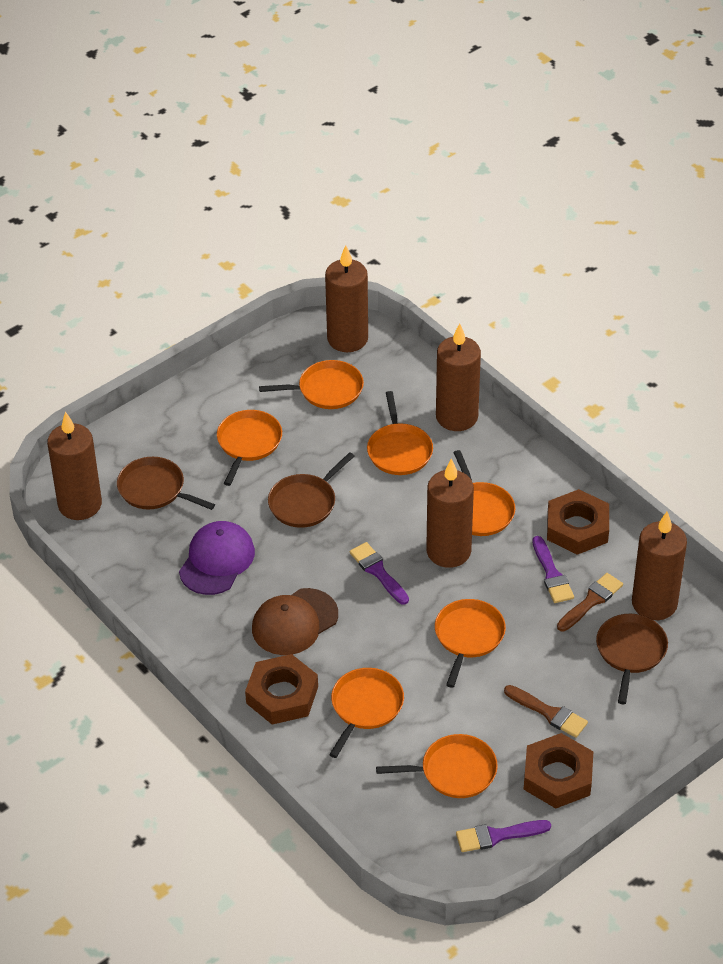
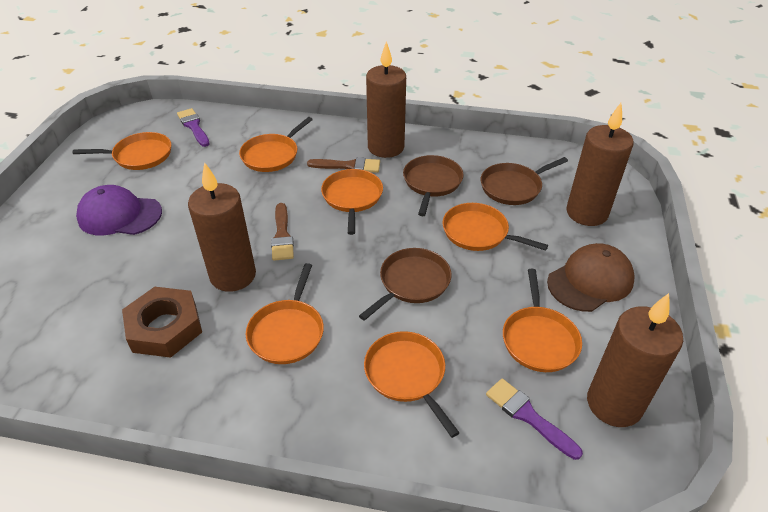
brown candle: [47,411,102,520] [325,245,368,352] [426,459,474,568] [436,323,481,431] [632,512,687,620] = 5 -> [188,162,256,292] [366,41,406,158] [566,103,634,226] [587,293,683,427] = 4
brown nut: [245,654,318,725] [523,733,593,808] [547,489,609,555] = 3 -> [122,287,202,358] = 1
purple brush: [350,542,409,605] [456,820,551,852] [532,536,574,603] = 3 -> [177,108,210,147] [486,378,583,460] = 2

